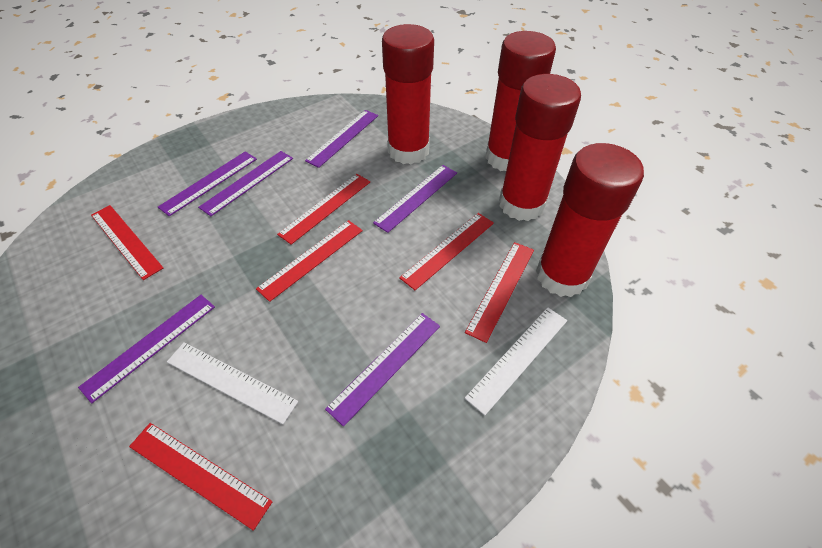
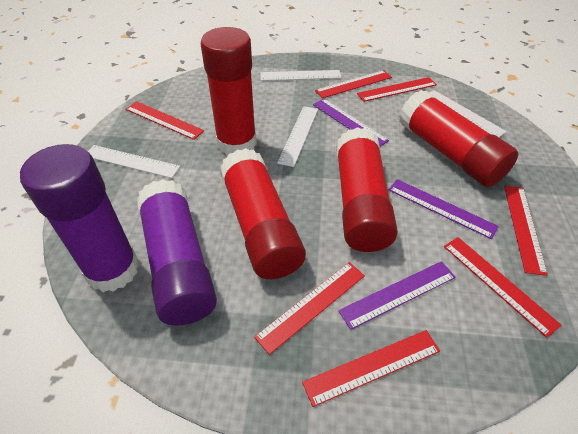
purple glue stick: none = 0 -> [20,144,139,292] [137,179,217,326] = 2
purple ruler: [78,295,215,403] [158,151,257,216] [198,151,293,216] [305,110,378,168] [325,313,440,427] [373,165,457,233] = 6 -> [313,98,389,147] [338,261,456,330] [389,179,499,239] = 3
red ruler: [91,205,163,280] [129,423,273,531] [256,220,363,302] [277,174,370,245] [399,213,494,290] [465,242,534,343] = 6 -> [126,101,204,140] [254,262,365,355] [302,330,440,407] [315,70,392,98] [357,77,437,102] [444,237,561,338] [504,186,548,276] = 7
white ruler: [167,342,298,424] [465,307,567,415] = 2 -> [88,145,180,178] [260,70,341,81] [277,106,318,167] [429,90,507,137] = 4

